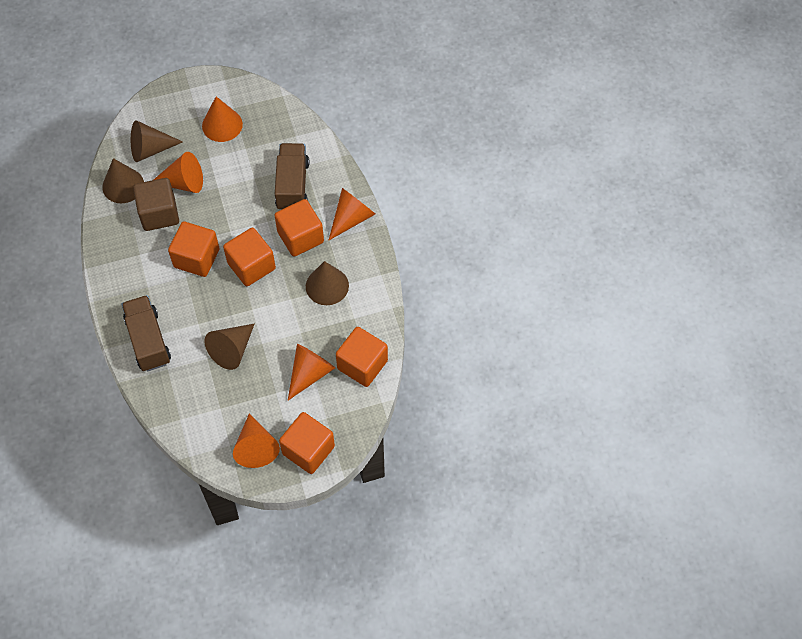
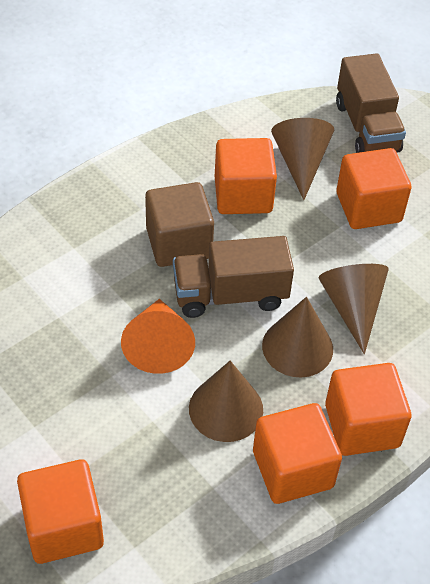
orange cone: [154,152,203,193] [202,96,243,142] [233,414,280,468] [288,344,335,400] [329,188,375,240] = 5 -> [121,299,195,374] = 1

